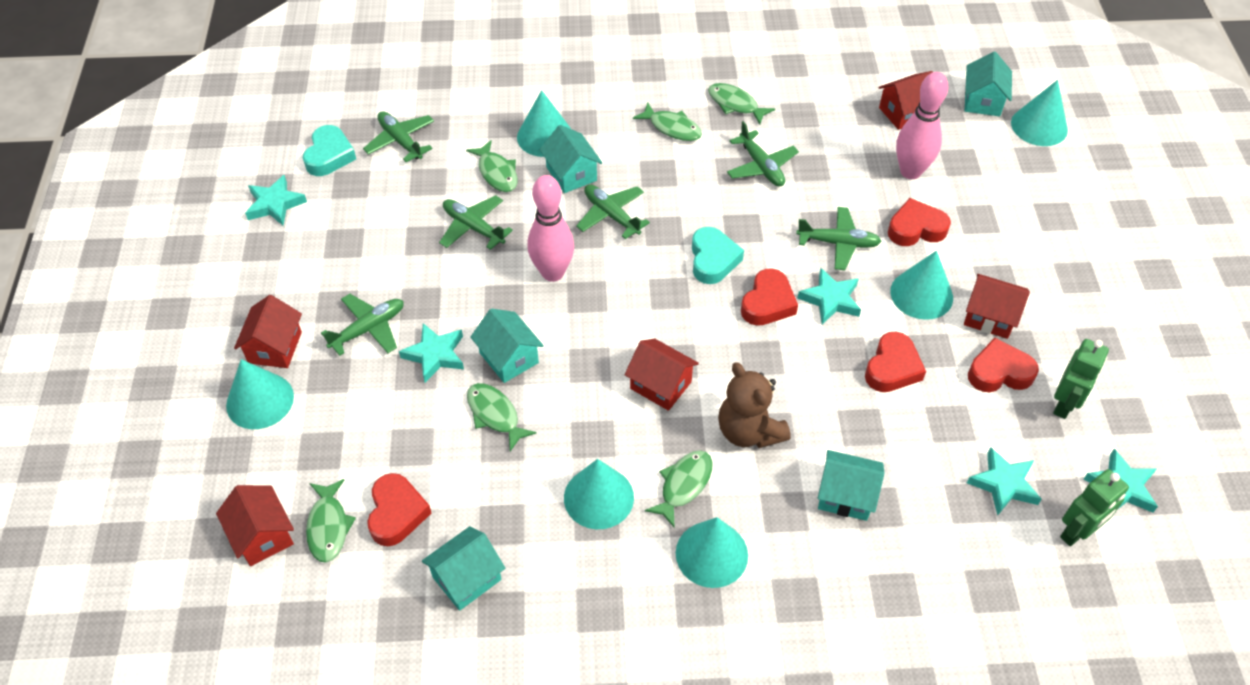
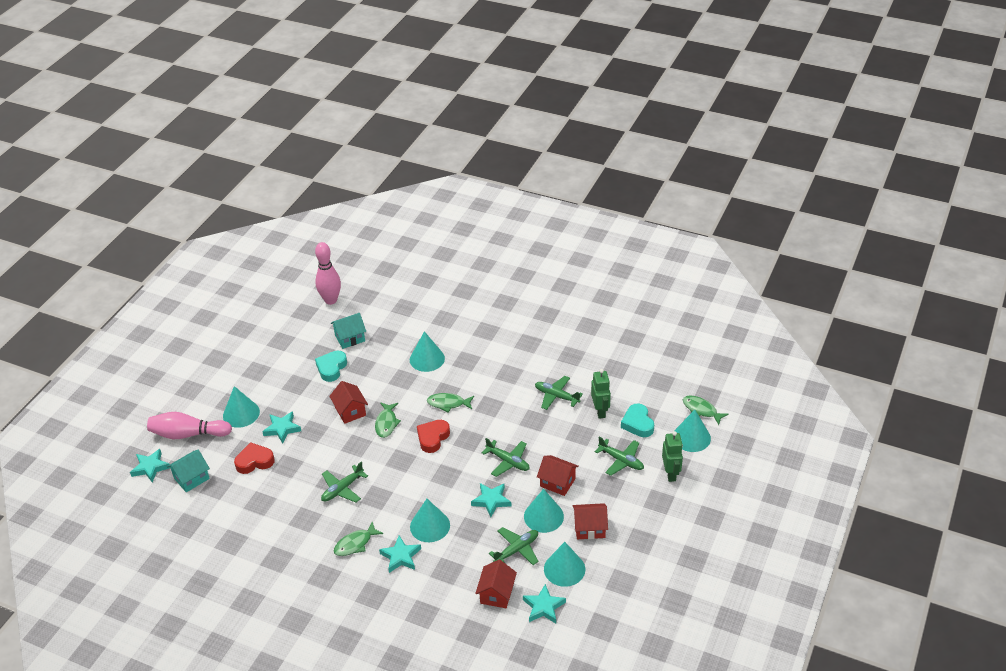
brown teddy bear: [718,362,791,448] = 1 -> none = 0
green fish: [306,479,356,562] [466,140,518,192] [467,383,537,451] [633,102,702,141] [645,450,713,528] [708,83,775,124] = 6 -> [334,522,384,556] [375,402,401,438] [427,393,474,412] [683,395,729,425] = 4
green plane: [321,294,404,356] [363,111,434,162] [439,195,513,250] [576,185,650,239] [727,121,799,187] [796,207,881,270] = 6 -> [321,462,368,503] [482,438,530,477] [489,527,538,565] [535,376,583,410] [595,437,644,476] = 5
red heart: [367,473,431,546] [741,268,798,326] [865,332,926,392] [888,198,951,246] [968,338,1039,392] = 5 -> [234,442,275,474] [417,420,450,453] = 2
red house: [216,485,294,566] [234,295,302,368] [625,339,699,411] [878,71,933,130] [964,274,1030,339] = 5 -> [329,381,368,424] [475,560,517,608] [537,455,579,496] [573,503,608,539] = 4
turquoise house: [422,526,505,611] [470,309,544,383] [539,125,602,193] [818,450,884,521] [965,52,1012,116] = 5 -> [167,450,210,492] [331,313,366,349] = 2

